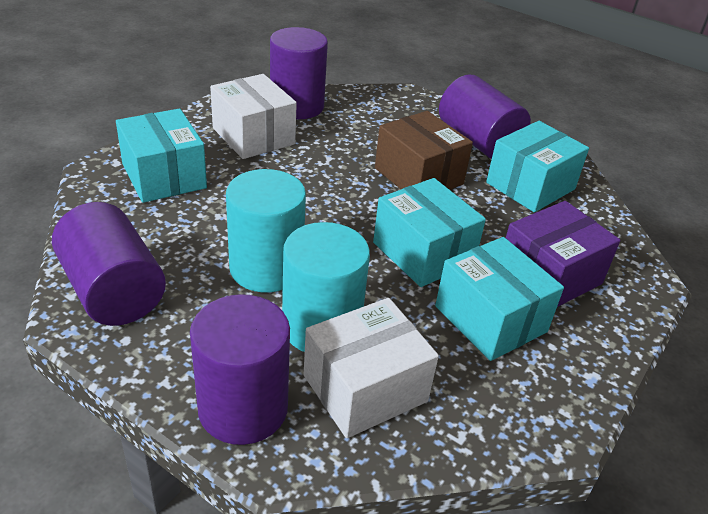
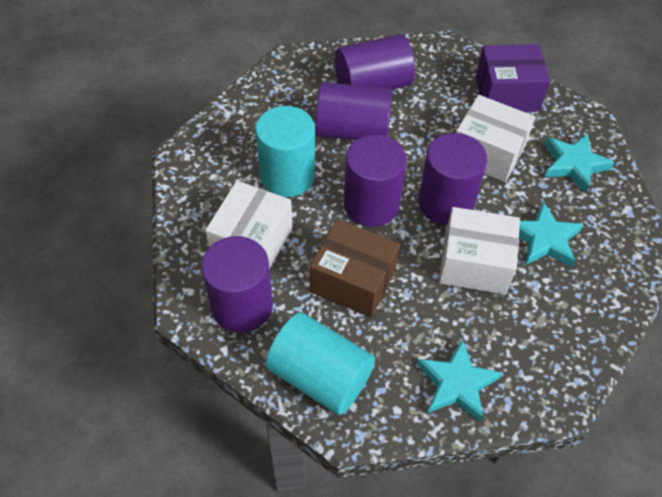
purple cylinder: [52,202,166,326] [190,294,290,445] [270,27,328,119] [439,75,531,159] = 4 -> [201,236,273,333] [315,82,392,140] [334,34,415,90] [344,135,407,227] [418,133,487,225] = 5
turquoise box: [116,108,207,203] [373,178,486,287] [435,237,564,361] [486,121,589,212] = 4 -> none = 0
turquoise star: none = 0 -> [417,339,502,422] [519,201,584,267] [544,133,615,193] = 3
white box: [210,74,297,159] [304,298,439,438] = 2 -> [205,181,293,269] [439,207,520,295] [456,95,535,182] = 3

